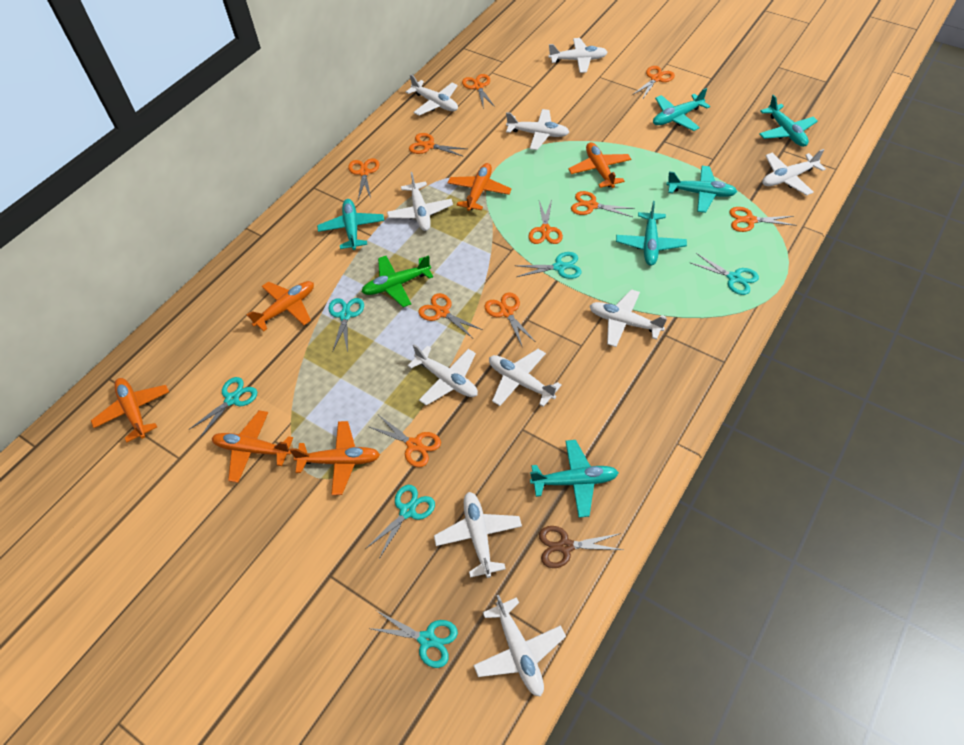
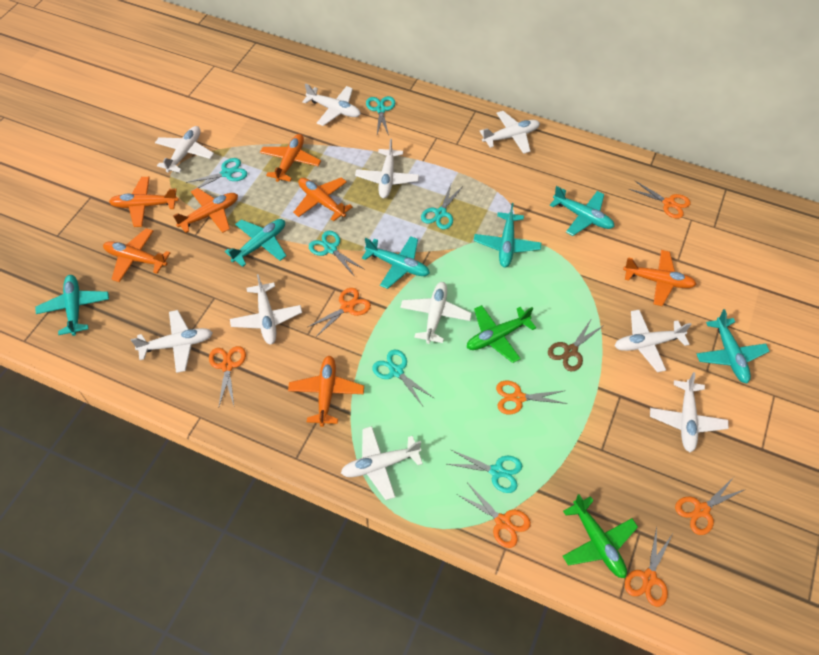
green plane: [362,255,433,307] = 1 -> [467,305,536,363] [563,494,638,578] = 2
orange plane: [91,378,169,442] [212,410,293,483] [247,281,314,331] [289,421,380,495] [447,163,512,211] [568,142,631,188] = 6 -> [103,228,170,282] [109,177,178,227] [173,188,238,233] [260,134,321,182] [288,356,364,427] [293,177,353,222] [623,250,697,306] = 7
orange scissors: [348,158,379,200] [370,415,441,467] [409,133,467,156] [418,293,483,338] [462,74,495,109] [484,293,535,346] [529,199,563,244] [571,191,635,217] [632,66,675,100] [729,207,796,232] = 10 -> [209,346,246,406] [308,288,371,337] [458,484,531,548] [496,381,568,414] [625,526,672,607] [629,181,691,219] [675,477,746,535] = 7

